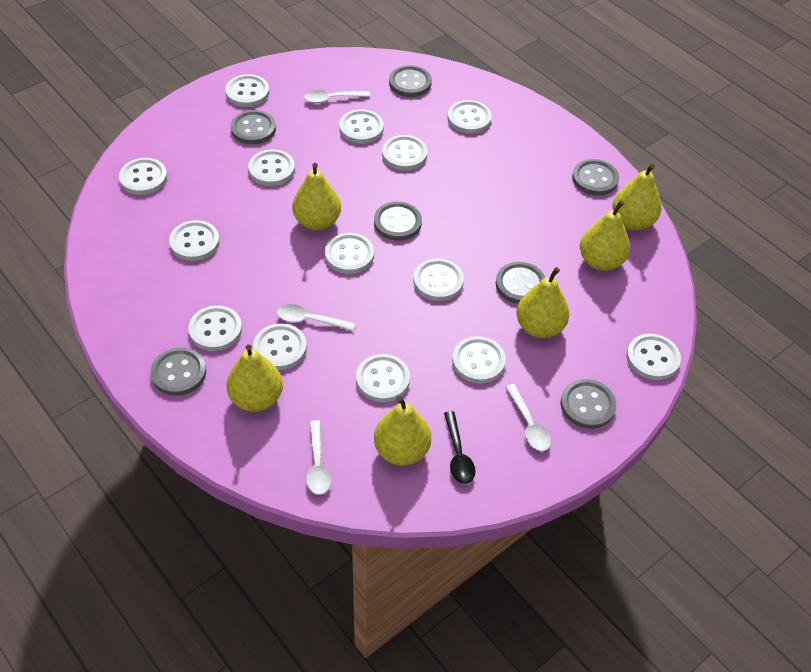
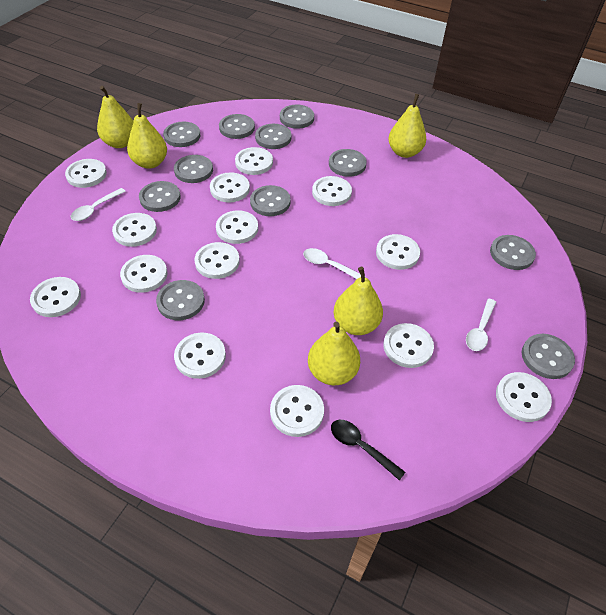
grey button: [150,347,206,396] [231,110,276,144] [374,201,422,241] [389,65,432,97] [496,262,545,304] [561,379,616,429] [572,159,619,196] = 7 -> [139,181,181,212] [156,280,205,320] [163,122,200,147] [174,155,213,183] [219,114,255,139] [250,185,291,216] [255,124,291,149] [280,105,314,129] [329,149,367,177] [490,235,536,270] [522,334,575,379] = 11
white spoon: [277,304,355,331] [304,90,370,103] [306,420,331,495] [506,384,551,451] = 4 -> [71,188,126,221] [303,248,366,279] [466,299,496,351] = 3
yellow pear: [226,344,283,412] [292,163,341,231] [374,396,431,466] [517,267,569,338] [580,200,630,271] [612,164,662,231] = 6 -> [97,86,134,148] [127,103,167,169] [308,322,360,385] [334,267,383,335] [389,94,426,158] = 5

